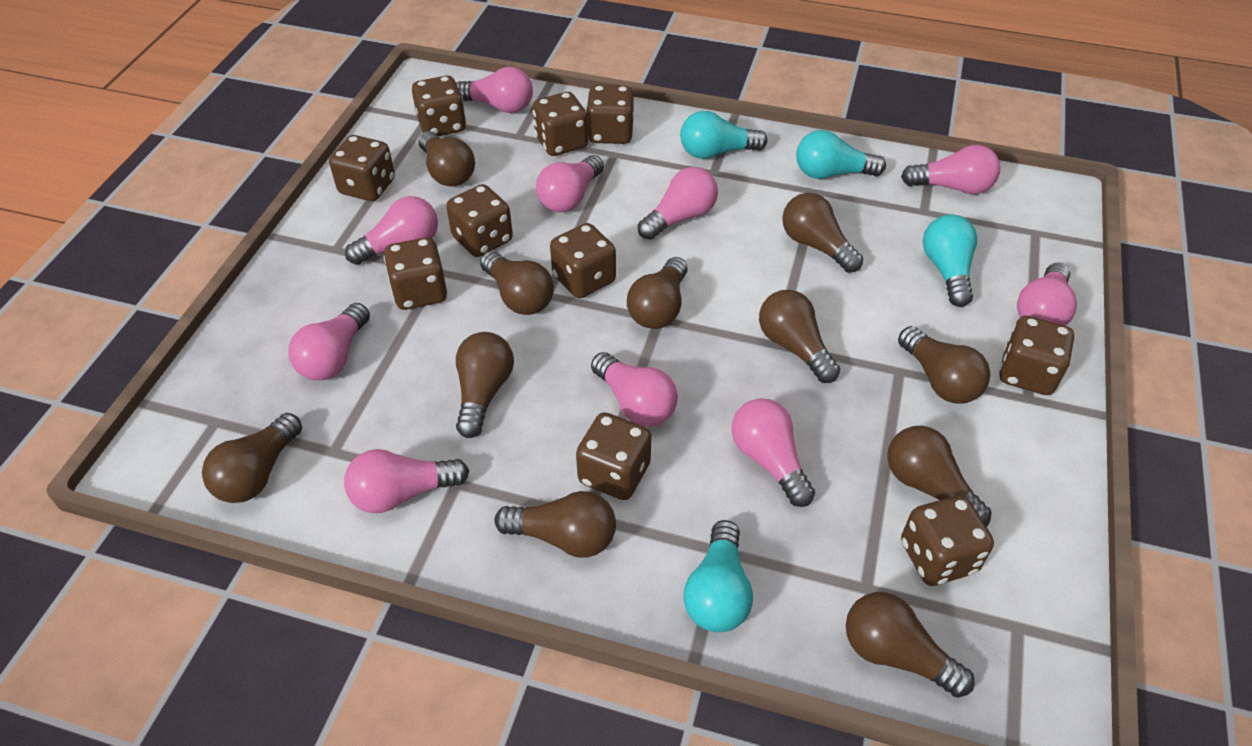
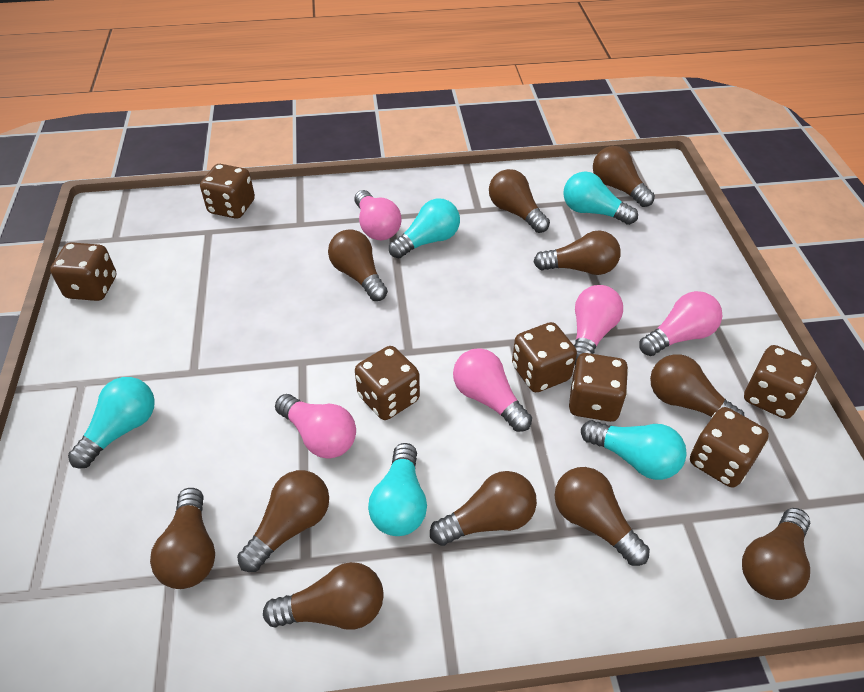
brown dice: [329,135,395,201] [384,237,447,310] [412,75,466,136] [446,184,513,257] [533,92,588,156] [550,223,616,298] [576,412,652,500] [586,85,634,144] [901,495,994,586] [999,316,1074,395] = 10 -> [50,242,116,301] [200,164,255,218] [355,346,420,420] [512,322,577,392] [569,353,628,422] [690,407,769,488] [744,345,817,419] = 7
pink light bulb: [288,303,370,380] [344,449,469,513] [345,196,438,265] [457,67,533,113] [536,155,604,212] [591,352,678,427] [638,167,718,240] [731,398,815,507] [901,145,1000,194] [1017,263,1077,326] = 10 -> [275,394,356,458] [354,190,401,240] [453,348,532,432] [574,285,623,364] [639,291,722,356] = 5
turquoise light bulb: [680,111,767,159] [683,520,753,632] [796,130,886,179] [923,214,977,307] = 4 -> [68,377,155,469] [368,443,427,536] [389,198,460,259] [563,172,638,225] [581,420,687,480] = 5

